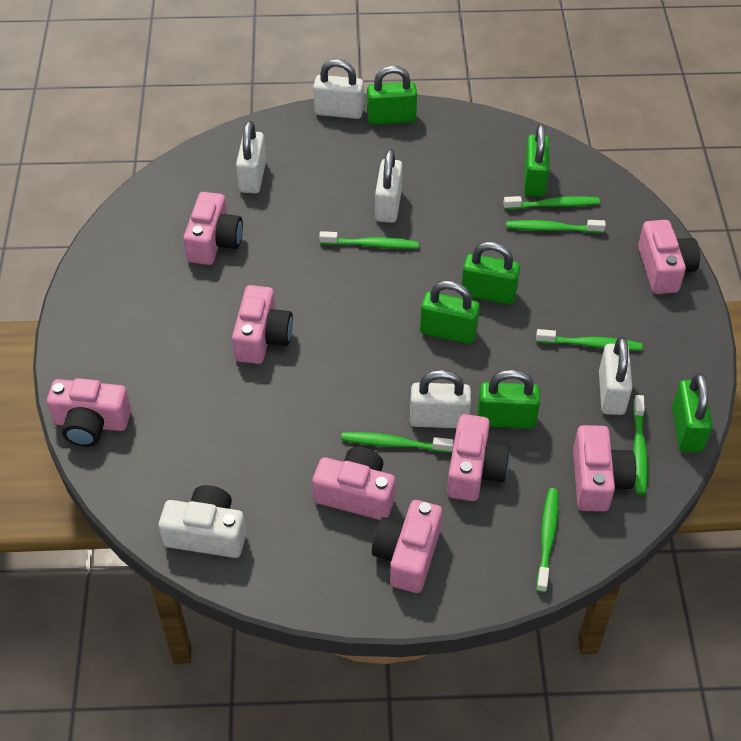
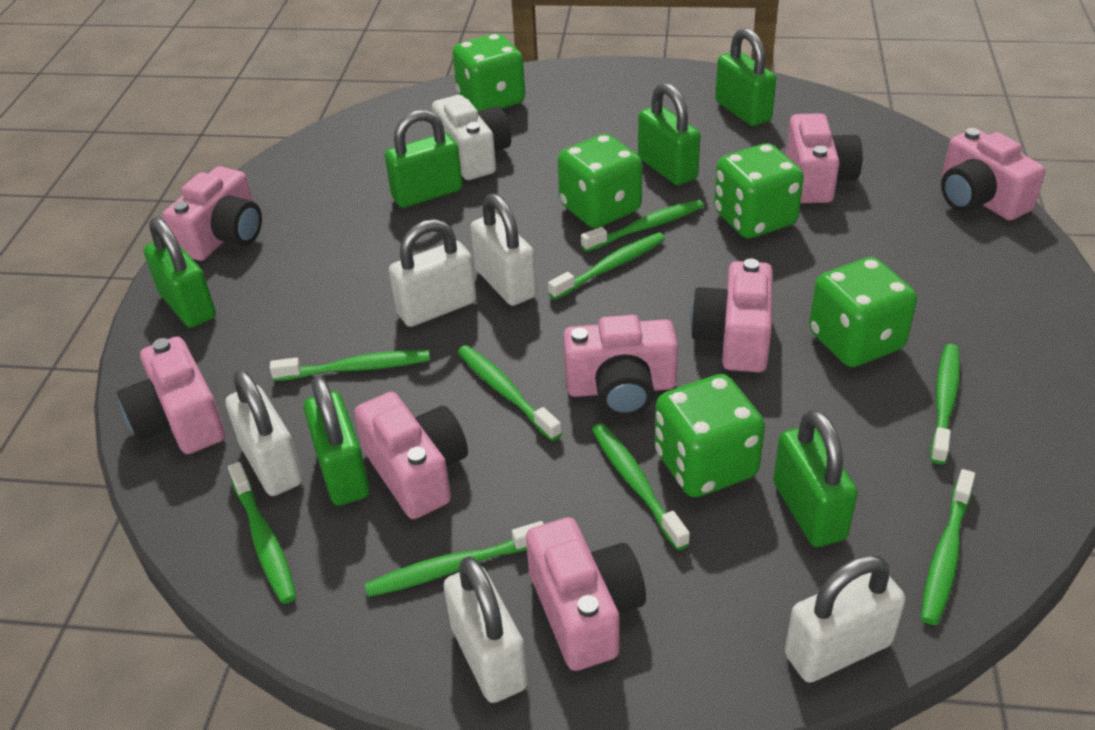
green dice: none = 0 -> [452,34,525,111] [557,134,642,228] [655,374,765,497] [714,143,804,238] [809,257,917,367] = 5
green toothbrush: [319,231,419,249] [341,432,454,453] [503,196,600,210] [506,220,606,233] [536,329,642,351] [536,488,558,593] [633,395,648,495] = 7 -> [228,462,297,604] [270,350,430,381] [365,521,544,597] [458,345,562,441] [548,233,665,300] [581,200,703,252] [592,423,690,550] [921,469,975,625] [930,344,960,464] = 9

